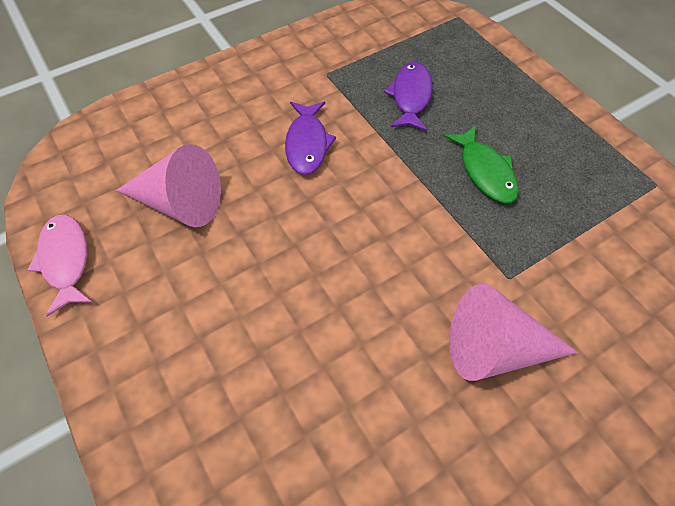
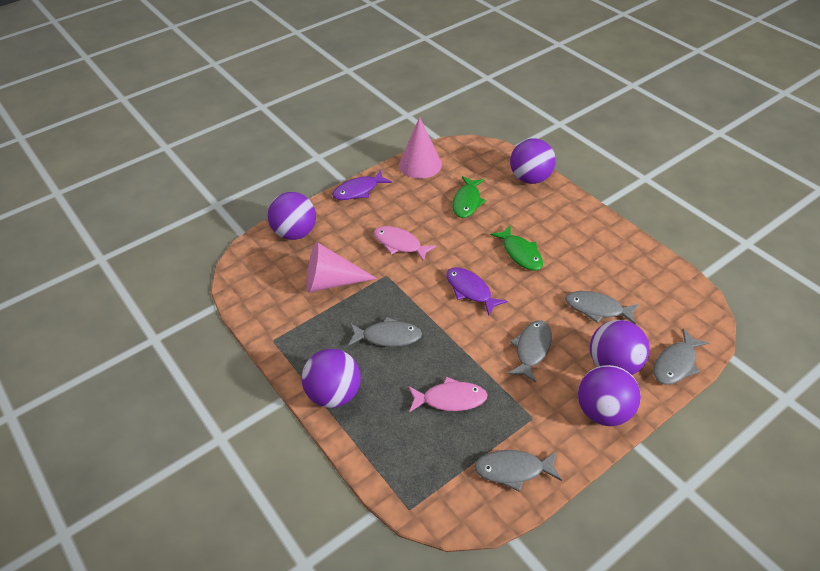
green fish: [444,125,519,203] = 1 -> [452,176,486,218] [490,226,543,271] = 2
grey fish: none = 0 -> [348,317,422,347] [474,450,562,492] [508,320,552,383] [565,291,639,324] [654,329,709,385] = 5
pink fish: [28,215,93,317] = 1 -> [374,226,436,262] [408,377,488,412] = 2
purple ball: none = 0 -> [268,192,316,240] [302,349,361,408] [510,138,556,184] [578,365,641,426] [590,320,649,375] = 5

